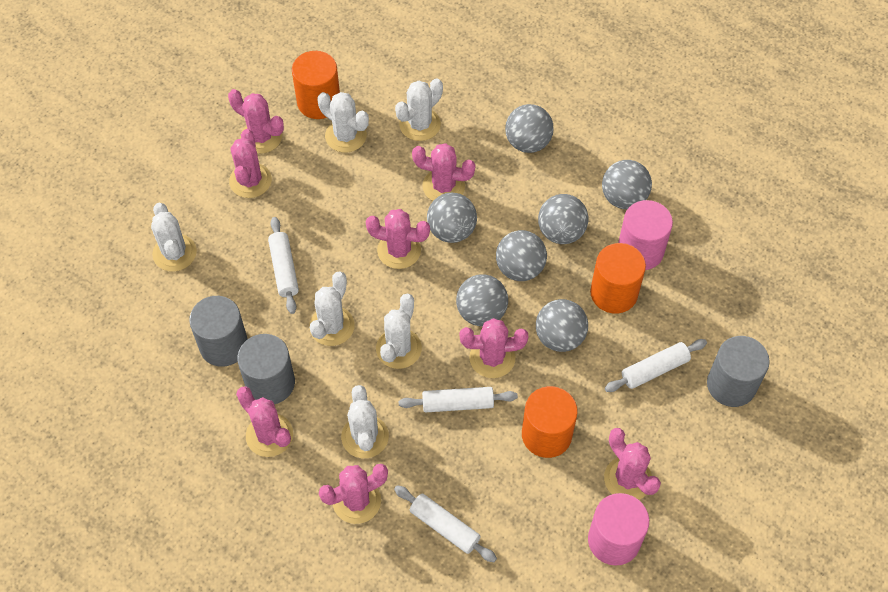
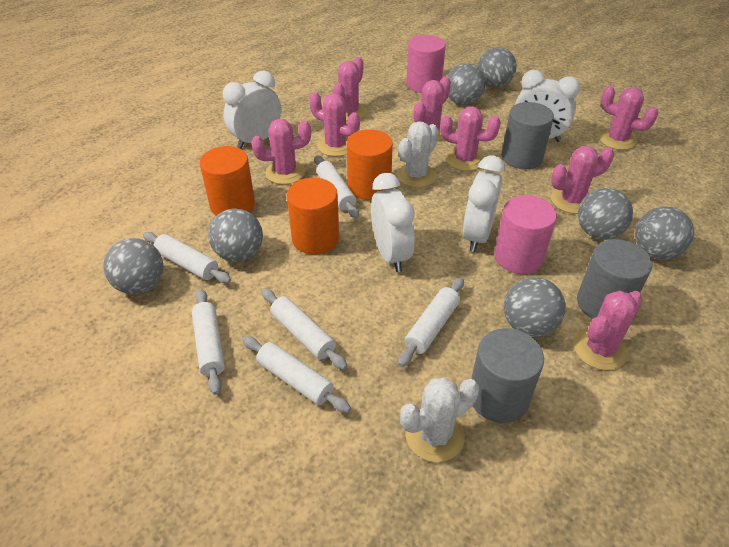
white cactus: [151,203,197,272] [309,271,355,346] [317,92,369,153] [341,385,389,458] [376,293,422,369] [395,78,443,141] = 6 -> [397,121,439,187] [400,377,479,462] = 2
white clock: none = 0 -> [223,70,281,149] [371,173,415,272] [463,156,505,252] [515,70,580,142] = 4
white rolling pin: [268,217,299,314] [394,485,497,562] [398,387,518,413] [605,339,707,392] = 4 -> [143,232,231,283] [192,289,225,395] [242,336,351,413] [262,289,347,370] [315,155,359,218] [398,278,464,367] = 6

